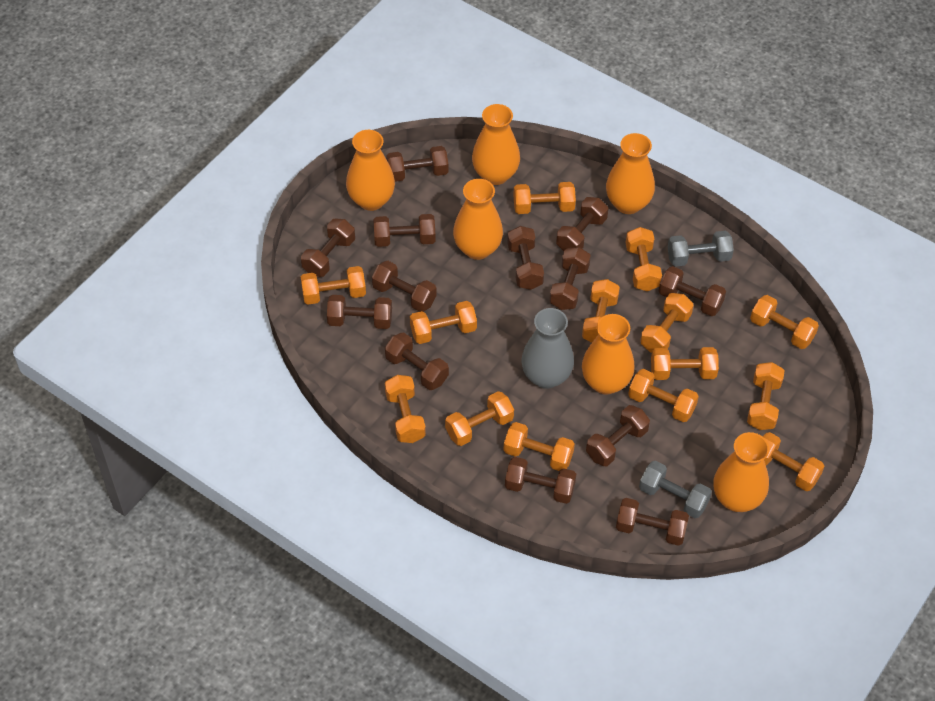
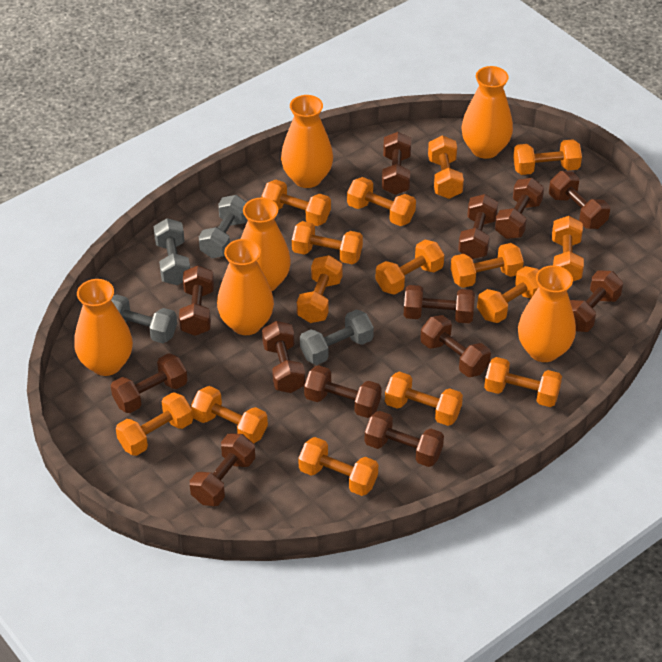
grey dumbbell: [639,461,712,518] [668,231,734,267] = 2 -> [111,295,177,343] [153,218,190,285] [199,195,247,258] [300,310,374,365] = 4
grey vase: [521,308,574,389] = 1 -> none = 0
orange dumbbell: [301,266,366,304] [385,375,426,443] [410,301,477,344] [445,391,514,446] [504,422,575,471] [513,182,576,214] [582,279,620,343] [626,227,662,291] [628,369,699,422] [640,293,694,353] [651,347,719,380] [747,362,785,430] [750,295,819,349] [762,432,824,491] = 14 -> [116,392,193,456] [191,386,268,443] [261,180,331,226] [292,221,363,264] [297,255,343,323] [298,437,378,496] [347,177,416,226] [375,240,444,295] [385,371,463,426] [428,136,464,199] [451,243,524,288] [477,266,539,323] [484,357,562,407] [513,139,582,175] [552,216,584,281] = 15

